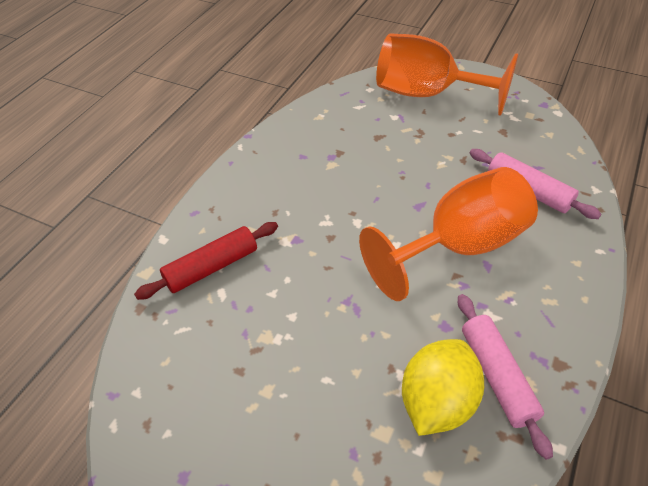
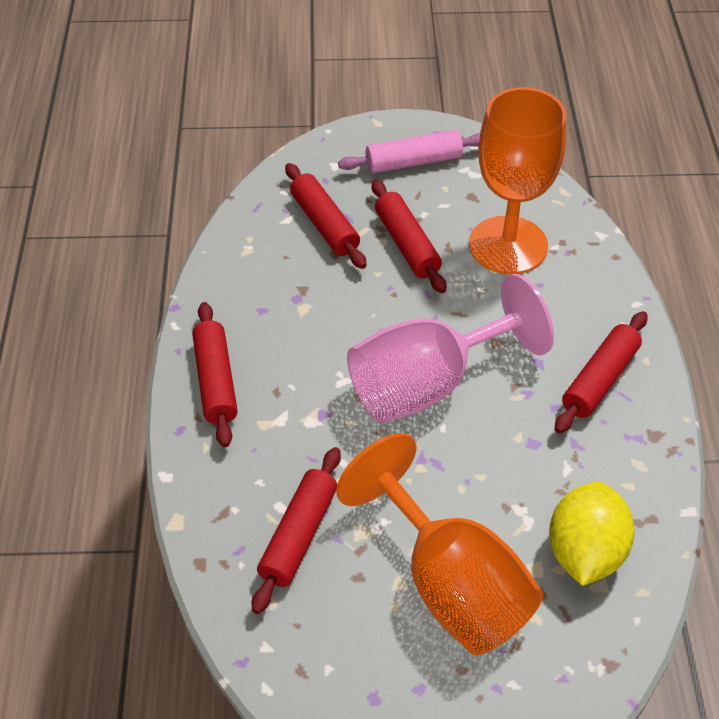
pink goblet: none = 0 -> [347,274,554,423] = 1
pink rolling pin: [458,294,553,460] [470,149,601,219] = 2 -> [338,130,480,173] = 1
red rolling pin: [134,222,278,300] = 1 -> [192,302,238,447] [252,447,341,614] [285,163,367,269] [372,180,446,293] [555,311,647,434] = 5

